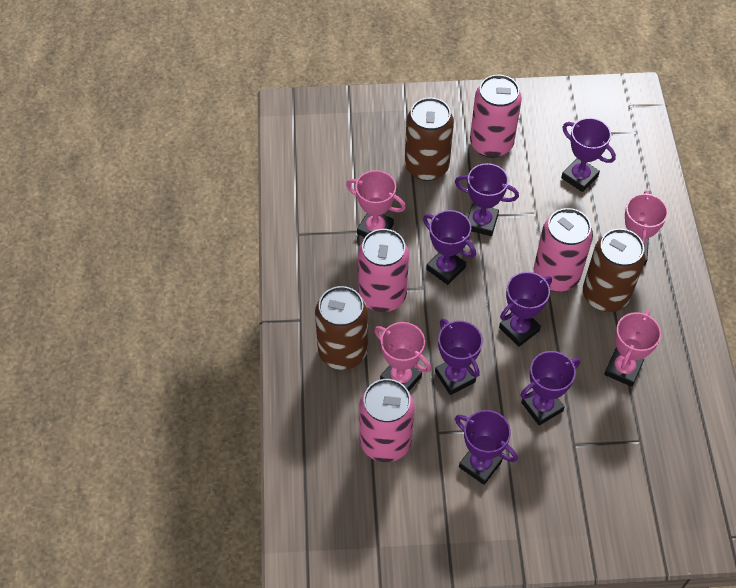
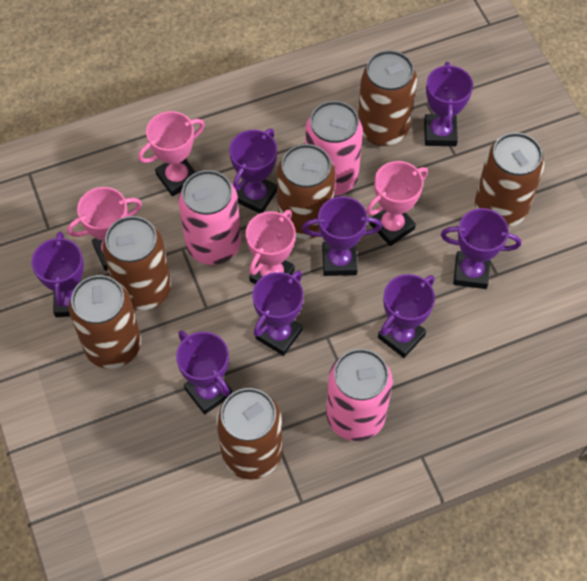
brown can: [315,286,368,370] [405,98,454,181] [583,229,646,312] = 3 -> [69,275,141,369] [103,216,171,310] [216,388,282,480] [277,144,336,239] [358,50,417,146] [475,132,544,227] = 6
pink can: [358,229,409,312] [359,379,415,462] [470,75,522,158] [534,208,593,291] = 4 -> [179,170,241,265] [305,101,363,196] [326,349,393,441] = 3
purple trophy: [423,210,476,285] [435,318,483,395] [455,163,519,236] [455,410,518,485] [499,272,552,347] [520,351,580,425] [561,118,616,192] = 7 -> [31,232,84,317] [176,330,233,414] [229,129,277,214] [252,270,304,356] [302,196,382,276] [378,274,435,358] [424,62,473,146] [441,208,521,289] = 8

